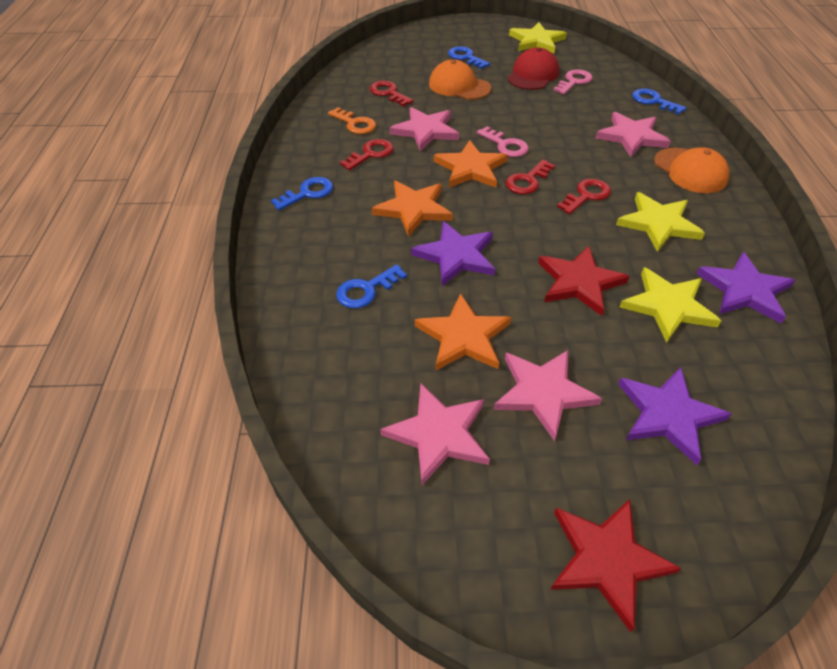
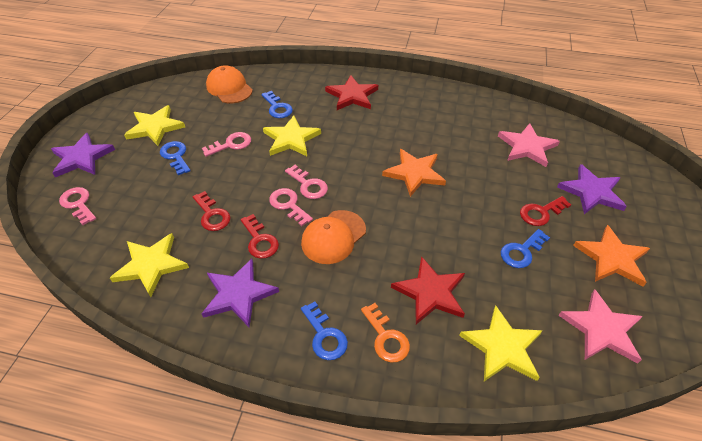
orange star: [372,181,453,237] [415,293,511,371] [434,140,508,187] = 3 -> [382,149,446,197] [573,225,650,286] = 2
pink key: [477,126,529,157] [553,69,593,94] = 2 -> [59,187,96,225] [202,132,251,157] [269,188,313,226] [285,165,328,199] = 4
pink star: [380,383,490,485] [390,107,459,151] [494,350,602,441] [596,112,671,157] = 4 -> [498,123,560,167] [558,289,643,363] = 2
red cap: [507,48,559,90] = 1 -> none = 0
red key: [340,139,394,170] [370,81,413,106] [506,159,555,194] [557,179,611,214] = 4 -> [193,191,231,231] [240,214,279,259] [520,196,571,226] = 3
yellow star: [509,22,567,53] [616,192,705,252] [620,267,721,343] = 3 -> [110,233,189,297] [124,105,185,146] [263,116,321,156] [459,305,543,381] = 4

